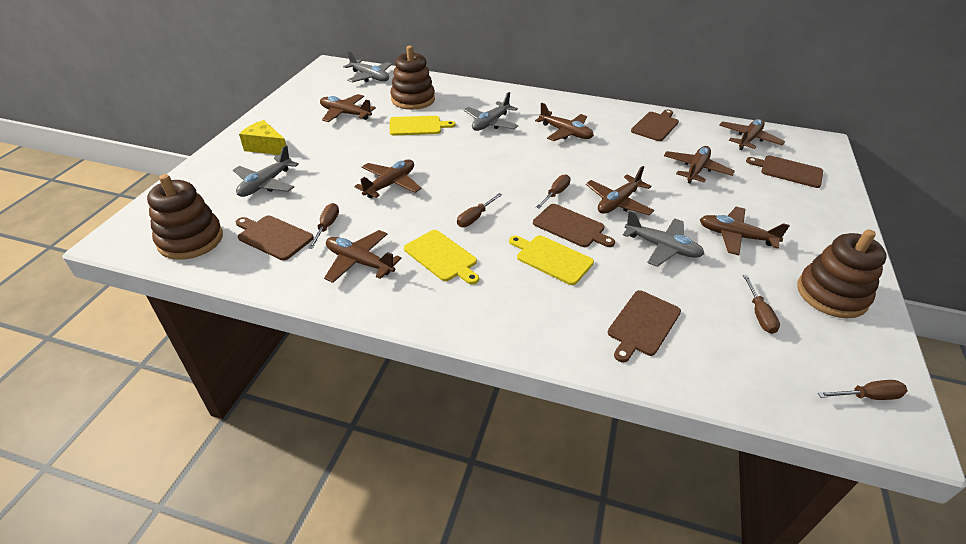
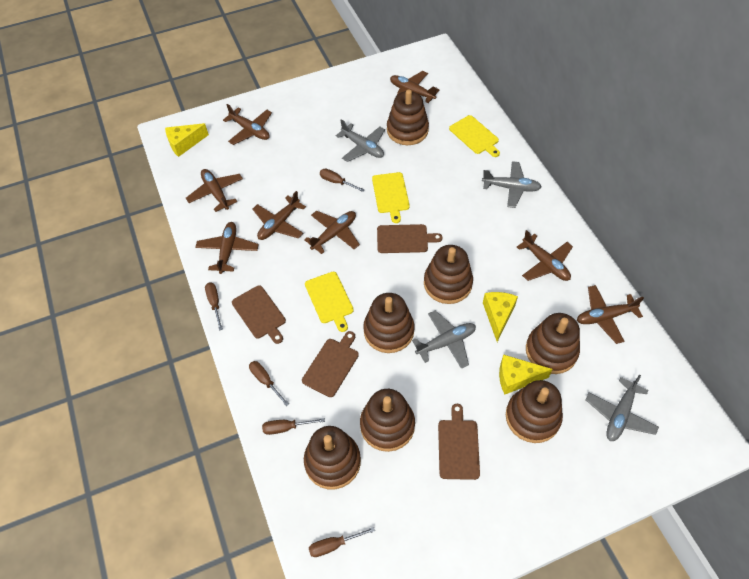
brown cutting board: [236,216,314,260] [533,204,615,247] [608,290,681,362] [631,110,679,141] [746,155,823,188] = 5 -> [232,285,286,344] [302,331,359,397] [377,224,443,253] [438,404,480,480] = 4
brown stacking toy: [147,174,223,260] [390,45,435,110] [797,229,887,318] = 3 -> [304,426,361,489] [360,389,415,452] [363,293,414,353] [387,89,429,145] [424,245,473,304] [506,380,563,443] [526,313,580,374] = 7
yellow cheese: [239,120,286,155] = 1 -> [165,123,209,157] [483,292,518,342] [499,354,553,394] = 3

